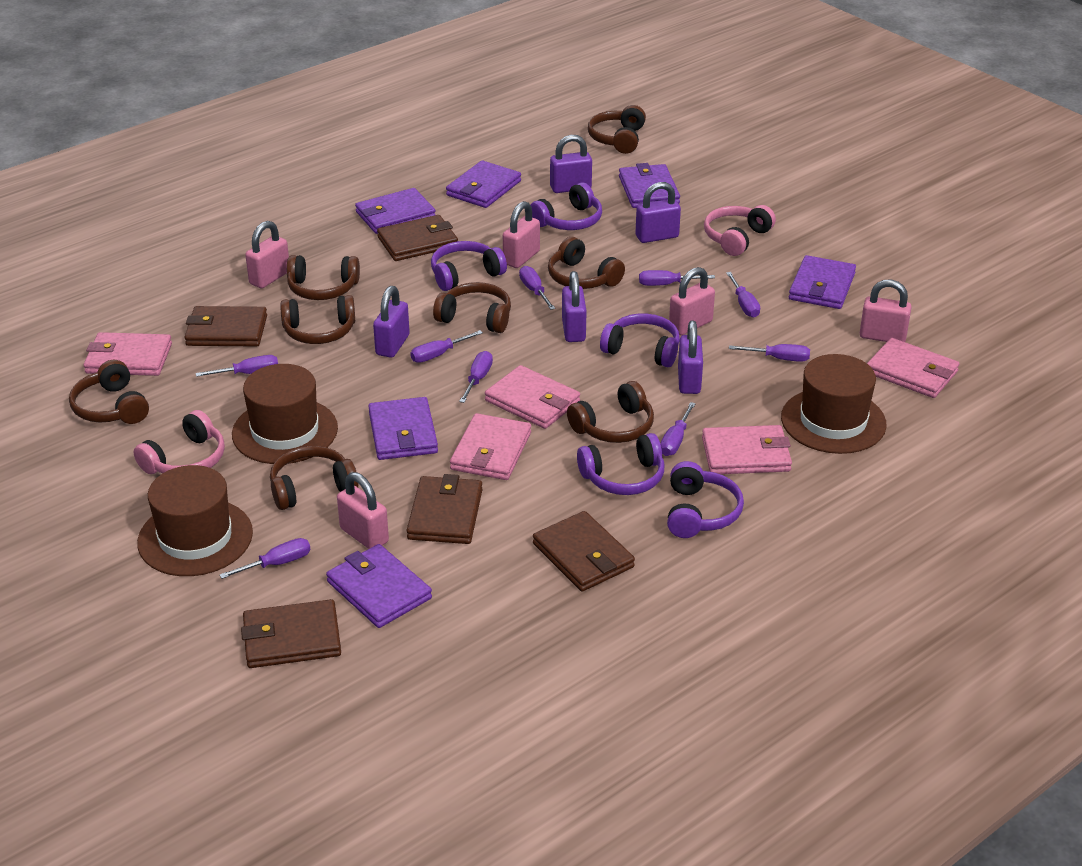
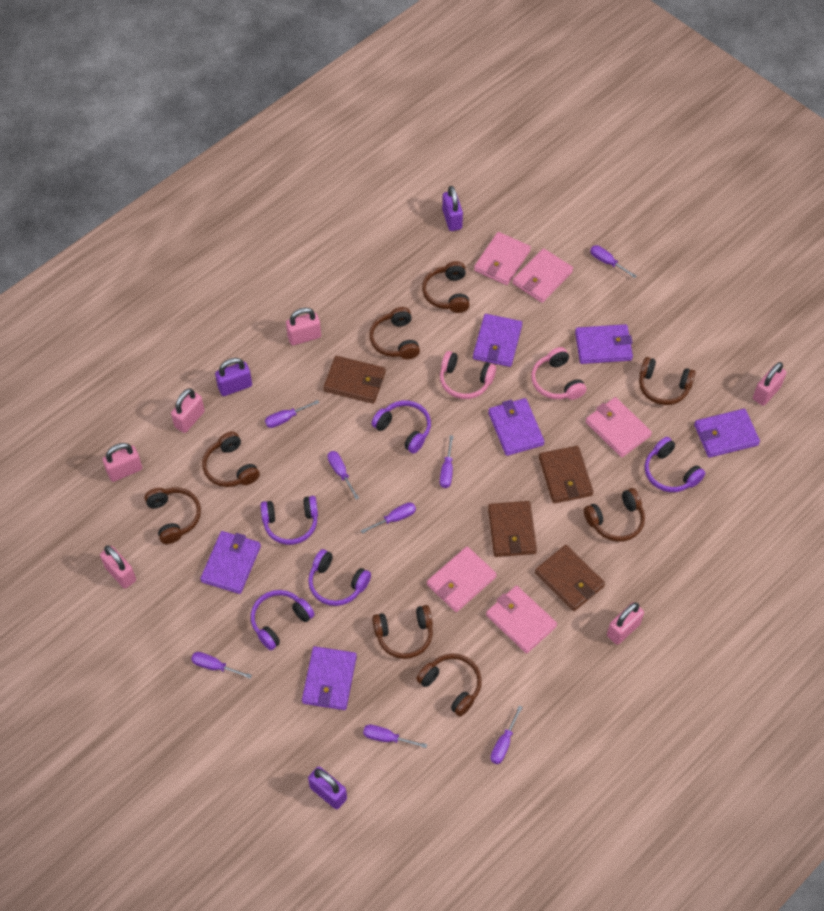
brown hat: [137,465,253,576] [232,364,338,464] [781,354,887,454] = 3 -> none = 0
brown wallet: [185,306,267,347] [241,599,341,668] [377,215,458,261] [407,474,483,544] [533,511,635,592] = 5 -> [323,356,386,404] [488,501,537,557] [535,545,605,611] [539,446,593,503] = 4
pink padlock: [245,221,289,288] [337,472,389,549] [503,201,540,268] [669,267,715,335] [860,280,912,342] = 5 -> [100,546,136,589] [103,443,142,482] [171,388,205,433] [286,308,321,345] [607,602,644,645] [753,362,787,406] = 6
purple padlock: [373,286,410,358] [550,135,592,193] [562,271,587,342] [635,182,681,243] [678,320,703,394] = 5 -> [215,358,252,396] [308,767,347,809] [442,186,463,231] = 3
purple screwdriver: [196,355,278,377] [220,538,310,579] [410,330,483,363] [459,351,493,403] [519,266,555,310] [639,270,715,286] [660,402,696,456] [726,272,760,318] [729,344,810,362] = 9 -> [191,652,252,678] [265,400,319,428] [328,451,359,499] [360,502,416,534] [363,724,427,748] [440,435,453,488] [490,705,523,764] [590,245,636,278] = 8

